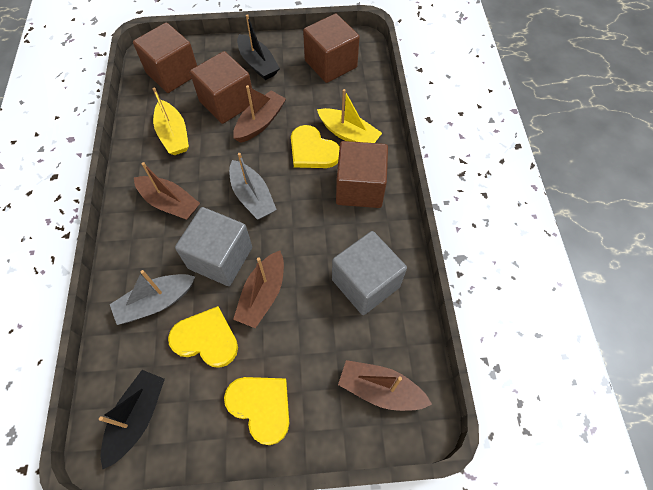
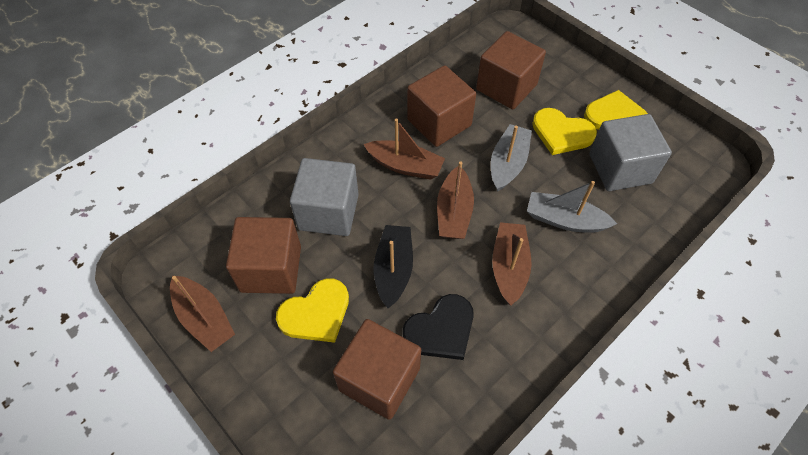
black boat: [99,370,165,469] [237,14,280,80] = 2 -> [374,225,413,308] = 1
black heart: none = 0 -> [403,294,474,360] = 1
yellow boat: [152,87,189,155] [317,89,382,143] = 2 -> none = 0

